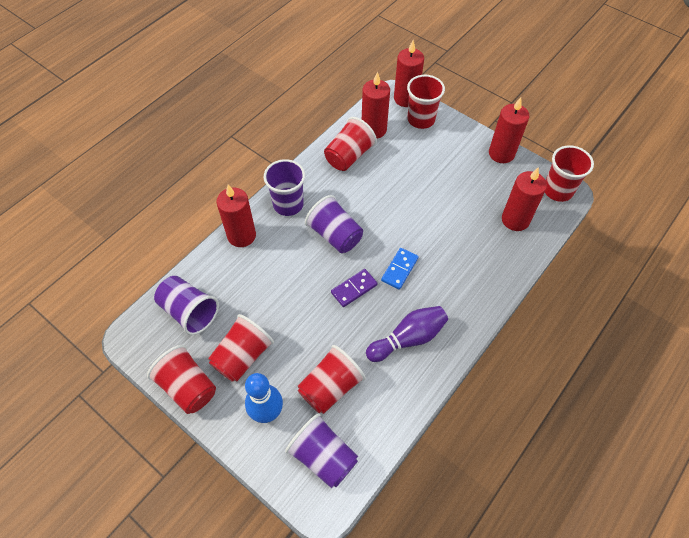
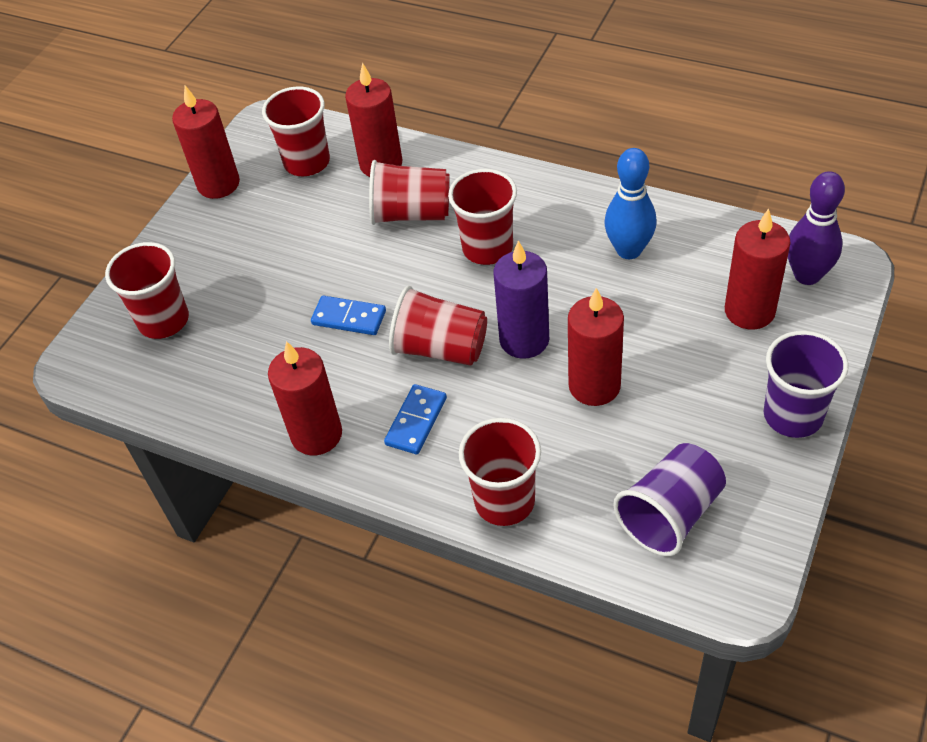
blue domino: [381,248,418,290] = 1 -> [311,296,386,335] [384,384,447,454] = 2
purple candle: none = 0 -> [493,241,549,359] = 1
purple cup: [154,276,219,335] [264,159,305,216] [285,413,358,488] [305,195,363,253] = 4 -> [613,443,726,557] [764,331,849,438] = 2
purple domino: [331,269,377,307] = 1 -> none = 0

